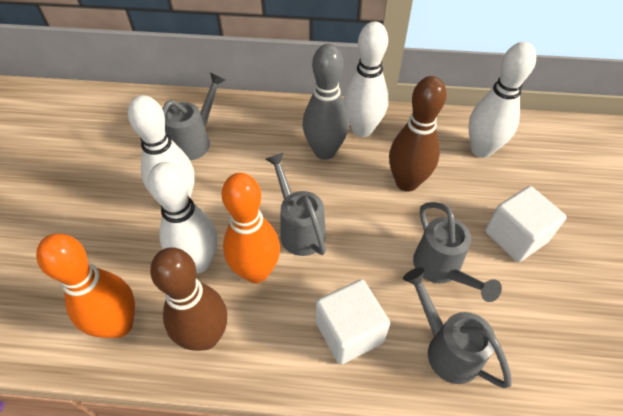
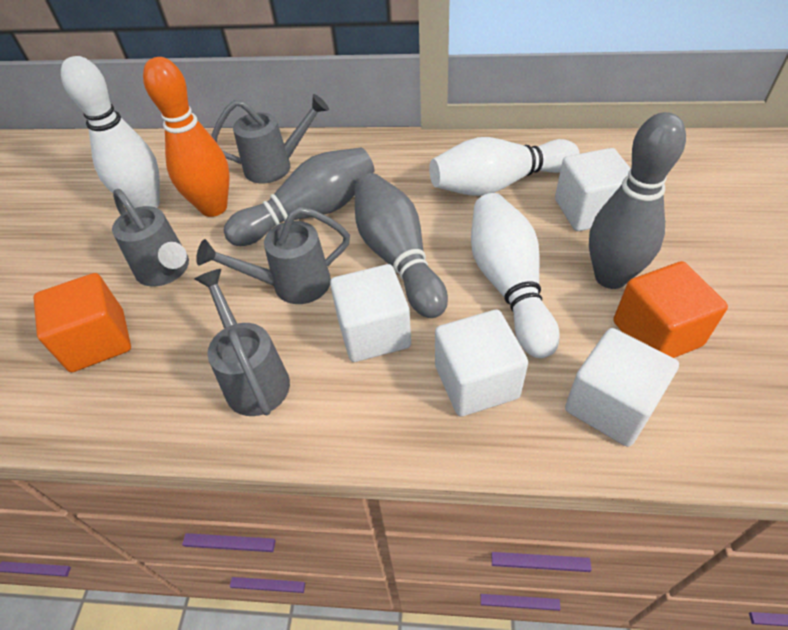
brown bowling pin: [150,247,227,351] [389,76,447,192] = 2 -> none = 0
grey bowling pin: [302,44,349,160] = 1 -> [224,147,375,246] [354,173,448,318] [589,112,686,289] = 3
orange bowling pin: [36,234,135,338] [222,173,280,283] = 2 -> [143,57,230,217] = 1
orange cube: none = 0 -> [33,273,131,372] [613,261,728,358] = 2
white bowling pin: [128,95,195,198] [148,162,218,273] [344,21,389,137] [468,42,536,158] = 4 -> [61,56,160,208] [429,137,580,196] [471,193,560,358] = 3
white cube: [316,279,390,365] [485,186,567,262] = 2 -> [330,264,411,362] [435,310,528,417] [555,148,631,231] [565,328,679,447] = 4

